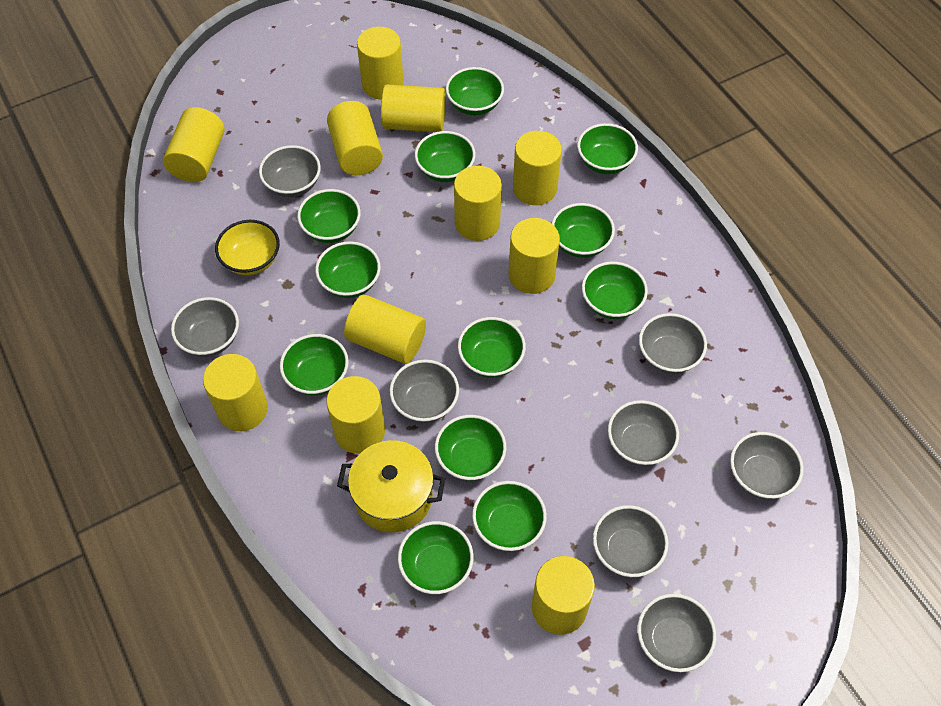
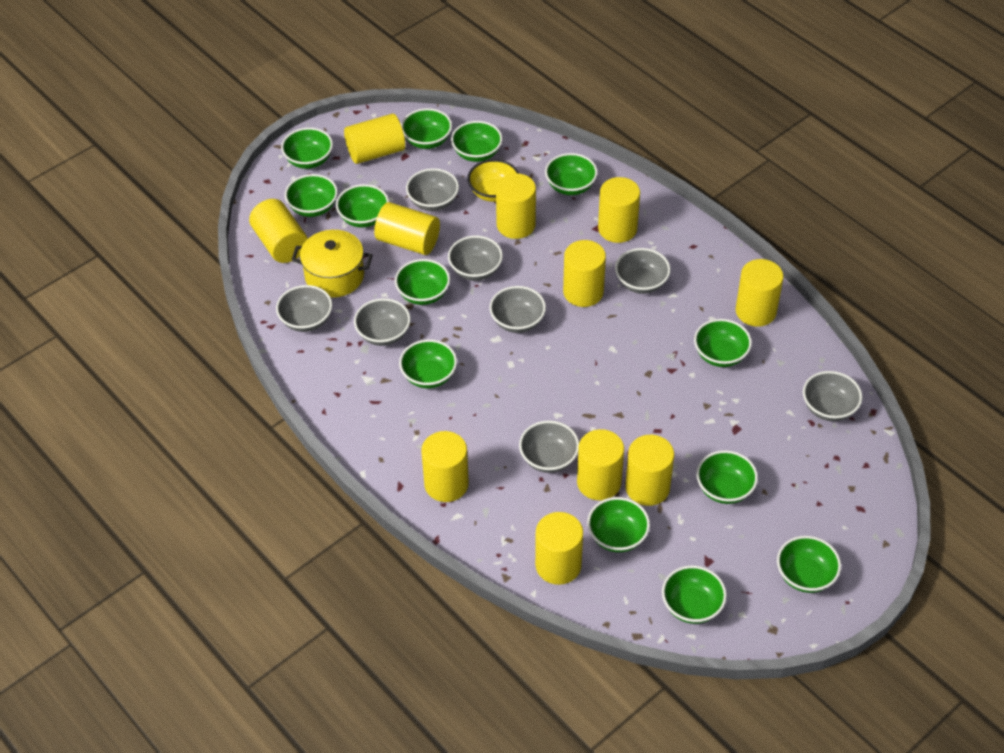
green bowl: [280,334,349,395] [297,189,361,243] [315,241,381,298] [398,521,474,594] [415,131,475,182] [435,415,507,481] [446,67,504,115] [458,317,526,378] [472,481,547,551] [552,203,615,258] [577,123,638,174] [582,262,648,319] = 12 -> [281,127,333,169] [285,174,338,217] [336,184,389,228] [395,259,450,305] [399,339,457,388] [401,108,452,149] [451,121,503,162] [545,153,598,195] [587,497,650,552] [662,565,727,624] [694,319,752,367] [696,450,758,504] [777,536,841,593] = 13

